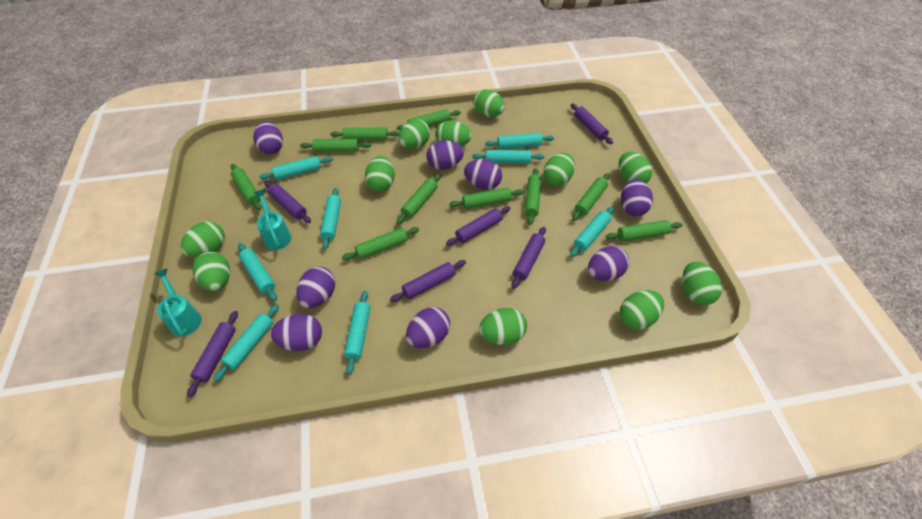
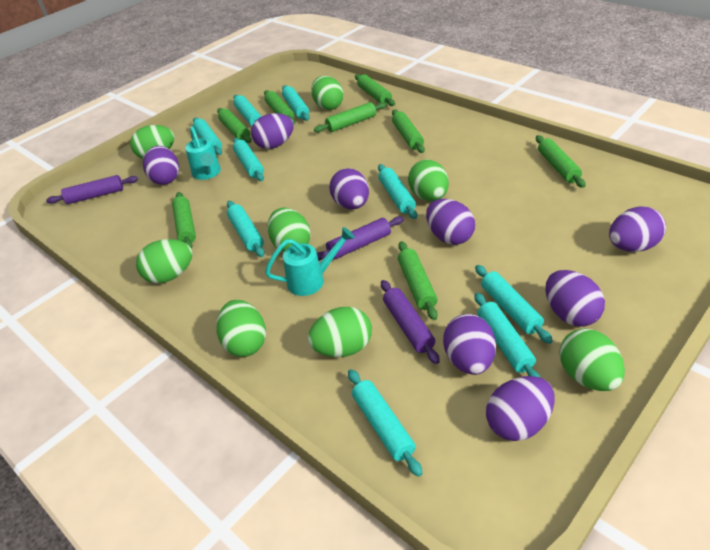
green egg: [181,221,225,258] [192,252,230,291] [365,156,395,192] [399,119,430,149] [435,120,472,146] [473,89,505,117] [479,308,527,345] [543,153,575,187] [619,152,653,183] [620,290,664,330] [682,262,722,305] = 11 -> [130,125,175,159] [136,239,192,283] [216,300,266,357] [268,208,311,253] [308,307,372,357] [311,76,344,110] [408,160,449,201] [559,329,625,391] = 8
green rolling pin: [231,164,262,210] [300,139,371,152] [330,128,400,140] [342,227,419,260] [396,174,441,224] [397,109,461,130] [449,187,524,209] [525,168,542,225] [572,173,610,221] [605,220,682,242] = 10 -> [172,192,196,249] [217,108,252,143] [264,90,295,124] [314,102,387,132] [355,74,395,106] [392,109,425,153] [398,241,438,320] [536,135,586,188] = 8
purple rolling pin: [187,311,238,397] [264,181,311,223] [390,260,466,302] [446,206,511,246] [512,227,546,289] [571,104,613,144] = 6 -> [46,175,138,204] [317,216,404,261] [381,280,440,364] = 3
turquoise rolling pin: [213,304,279,382] [238,243,277,301] [259,156,333,180] [320,188,341,249] [344,291,370,374] [472,150,544,163] [485,133,554,149] [570,206,614,257] = 8 -> [193,118,222,155] [227,201,265,257] [233,95,262,126] [233,138,264,181] [282,85,310,121] [348,369,422,477] [378,164,417,219] [474,293,541,378] [475,265,553,344] = 9

